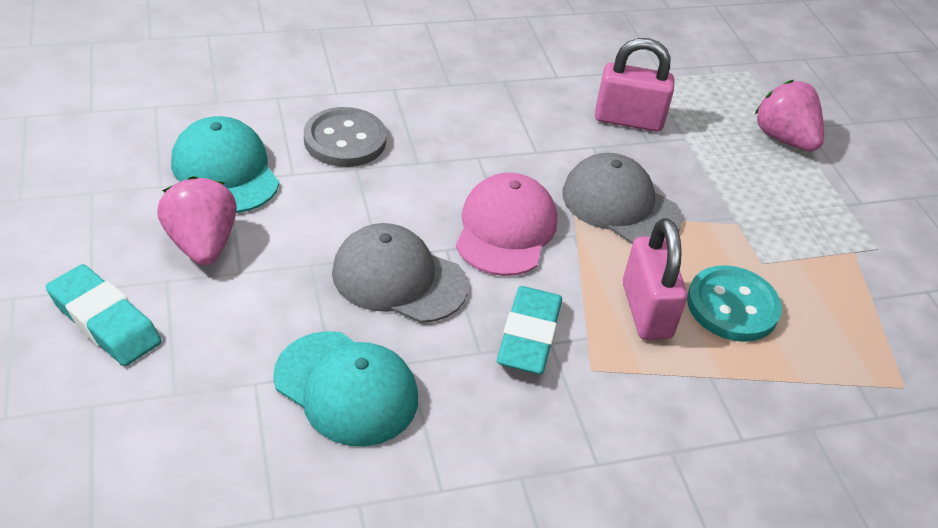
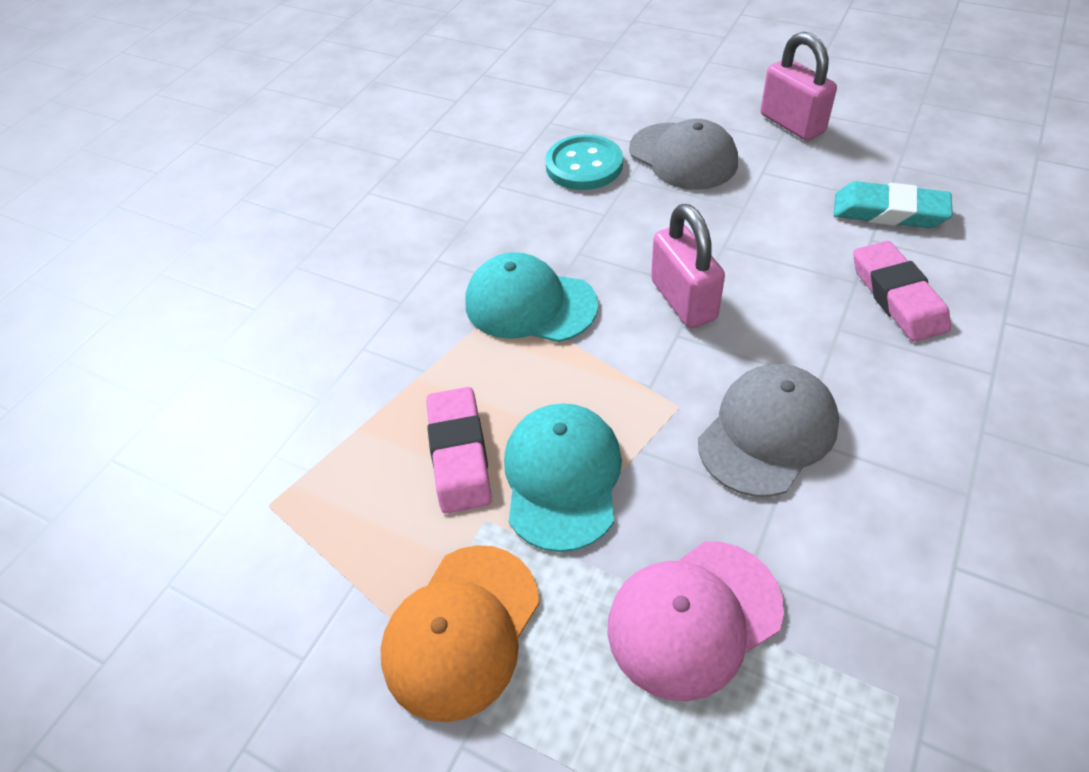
grey button: [304,107,386,167] = 1 -> none = 0
orange cap: none = 0 -> [380,545,540,722] = 1
pink eraser: none = 0 -> [426,387,492,514] [853,241,951,342] = 2
pink strawberry: [157,176,237,265] [755,80,824,151] = 2 -> none = 0
turquoise eraser: [46,264,162,366] [497,286,562,374] = 2 -> [834,181,953,228] = 1

